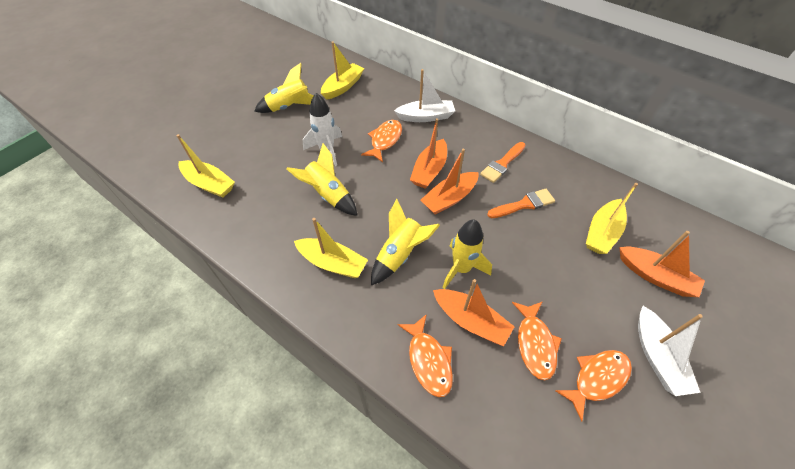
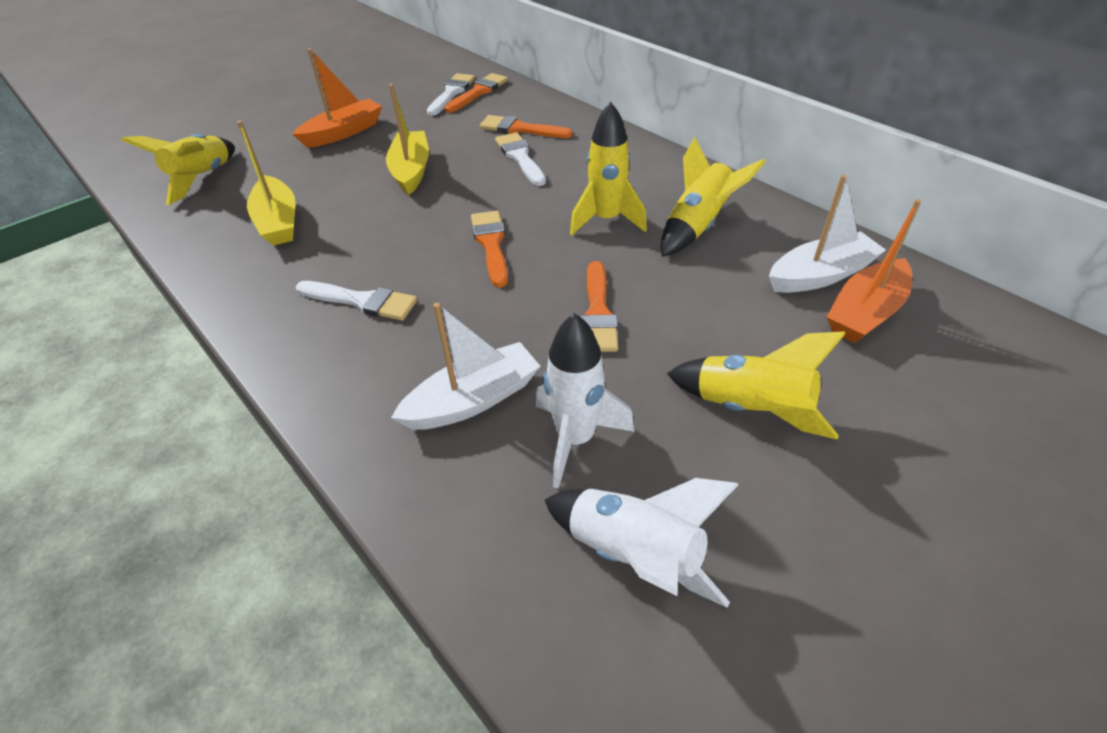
orange boat: [410,118,447,189] [420,149,479,215] [433,279,514,346] [619,231,705,297] = 4 -> [293,49,382,148] [827,199,921,343] = 2
orange brush: [480,142,526,183] [487,189,555,218] = 2 -> [444,73,508,113] [471,211,508,287] [480,115,573,138] [581,261,618,352] = 4
orange fish: [361,120,402,162] [397,314,453,397] [512,301,562,380] [555,350,632,422] = 4 -> none = 0
white brush: none = 0 -> [296,281,417,321] [427,73,475,116] [495,132,546,186] = 3
white rocket: [303,93,342,166] = 1 -> [536,313,634,489] [545,478,739,608] = 2
yellow boat: [176,134,235,197] [294,218,368,278] [321,42,364,100] [586,183,638,254] = 4 -> [237,121,296,246] [386,84,429,195] = 2

